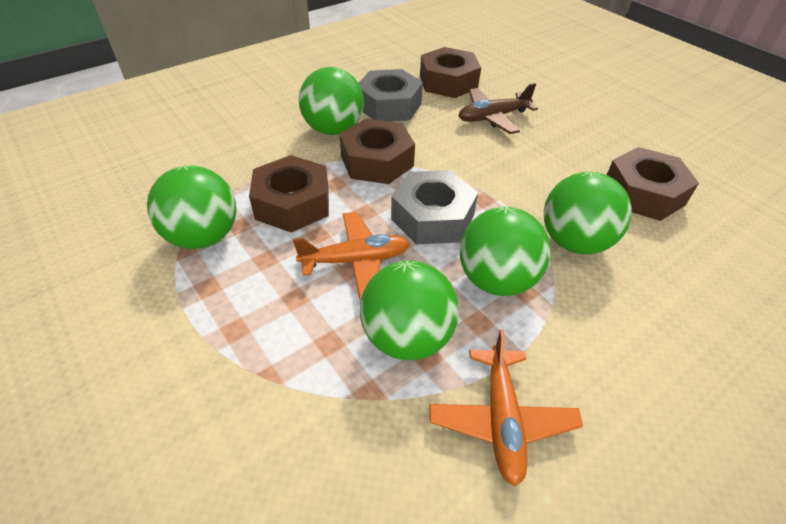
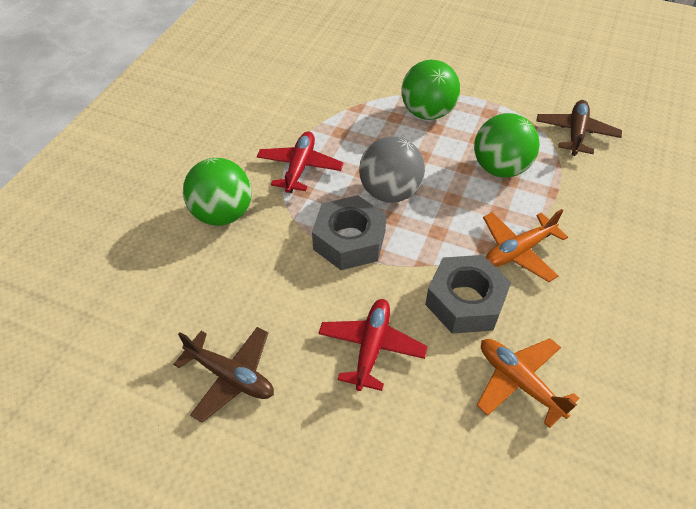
brown nut: [249,155,329,233] [339,118,415,184] [420,47,481,98] [607,147,699,221] = 4 -> none = 0
brown plane: [458,83,538,134] = 1 -> [173,327,274,422] [536,100,622,156] = 2
green ball: [147,165,236,249] [299,67,364,135] [360,261,459,360] [459,207,551,296] [544,172,632,254] = 5 -> [183,158,252,226] [401,60,460,120] [474,113,540,178] = 3
grey ball: none = 0 -> [359,136,425,203] = 1
red plane: none = 0 -> [257,131,344,193] [318,299,428,391] = 2

